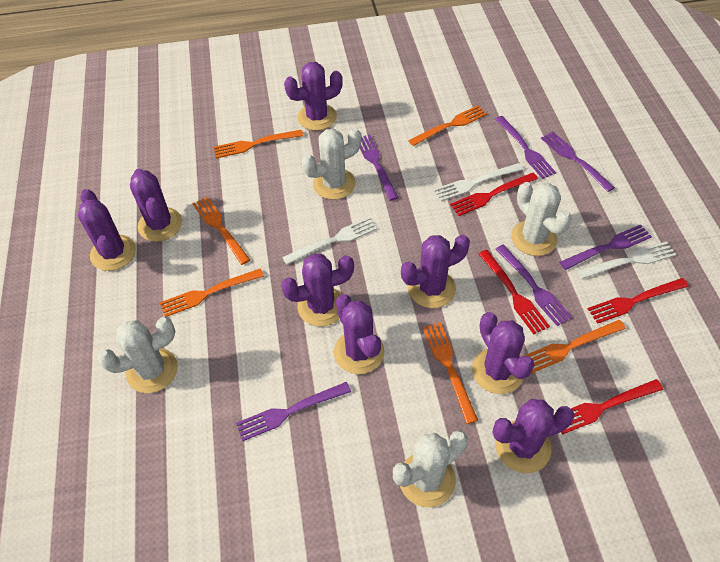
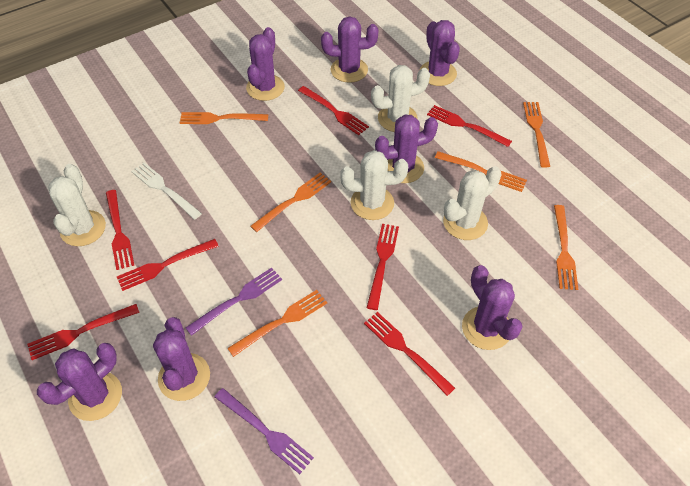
purple cactus: [78,189,136,271] [130,169,182,242] [281,254,354,327] [284,62,343,131] [334,294,385,374] [401,235,470,308] [472,312,534,394] [493,399,575,473] = 8 -> [37,343,122,421] [153,317,210,401] [246,27,285,101] [321,16,378,83] [375,114,438,183] [420,20,460,86] [462,265,523,350] = 7
purple fork: [236,382,351,441] [360,134,399,201] [495,116,556,179] [496,245,573,326] [541,132,615,192] [559,225,652,270] = 6 -> [185,267,282,336] [215,388,314,474] = 2
red fork: [450,173,538,216] [479,250,550,334] [553,379,663,435] [588,278,689,324] = 4 -> [27,304,140,360] [106,190,134,270] [117,239,219,291] [298,86,369,135] [364,312,455,396] [367,224,399,310] [427,105,512,147] = 7
white fork: [282,217,378,265] [434,163,524,201] [577,241,677,279] = 3 -> [131,163,202,220] = 1

